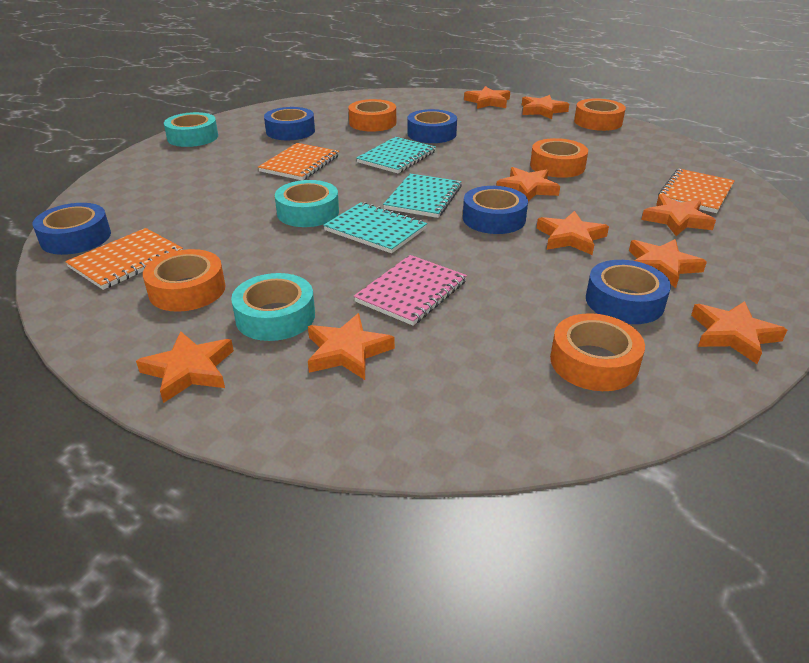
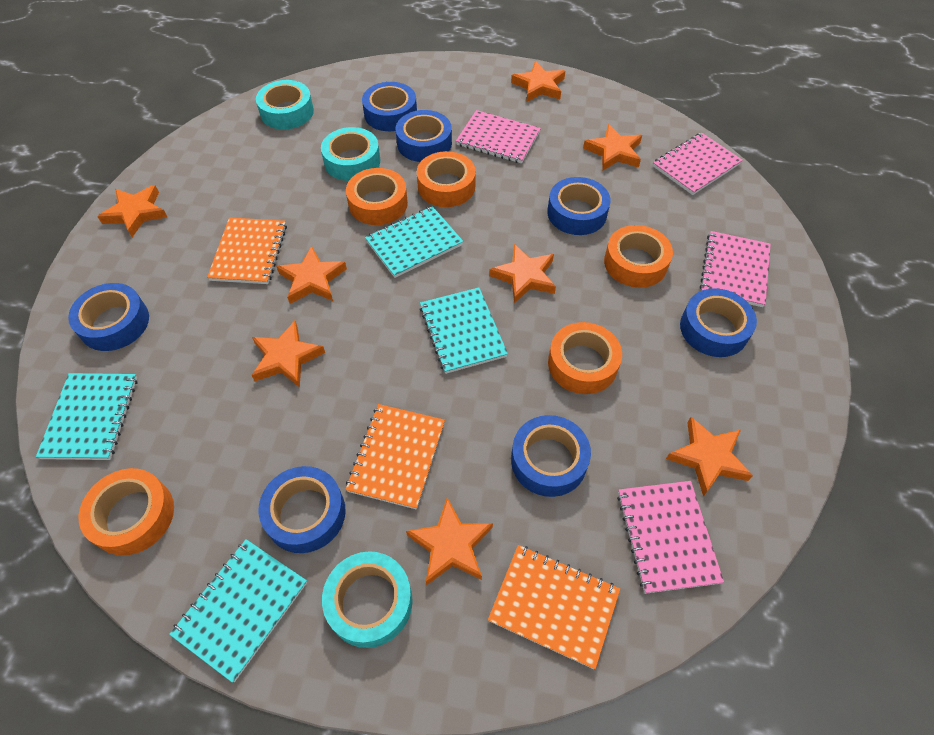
blue tape: [33,203,111,255] [264,107,315,140] [408,109,457,143] [463,186,528,234] [586,260,671,324] = 5 -> [68,283,149,351] [259,466,346,553] [362,82,417,131] [396,110,452,162] [511,415,591,497] [547,177,611,235] [680,288,757,357] = 7
orange star: [136,331,234,403] [308,313,395,380] [464,86,510,109] [496,167,560,201] [522,95,569,119] [536,211,609,255] [629,239,707,288] [641,195,716,236] [691,301,787,364] = 9 -> [97,185,167,237] [252,321,325,388] [276,246,347,304] [406,498,493,585] [489,244,556,303] [511,61,565,102] [583,124,642,171] [666,417,753,496] = 8
pink notebook: [353,255,467,326] = 1 -> [456,110,541,164] [617,481,724,594] [653,132,743,195] [700,231,771,307] = 4
turquoise notebook: [323,202,427,253] [356,137,436,173] [383,174,462,218] = 3 -> [36,373,137,460] [169,539,307,683] [365,206,463,278] [419,288,508,374] = 4

